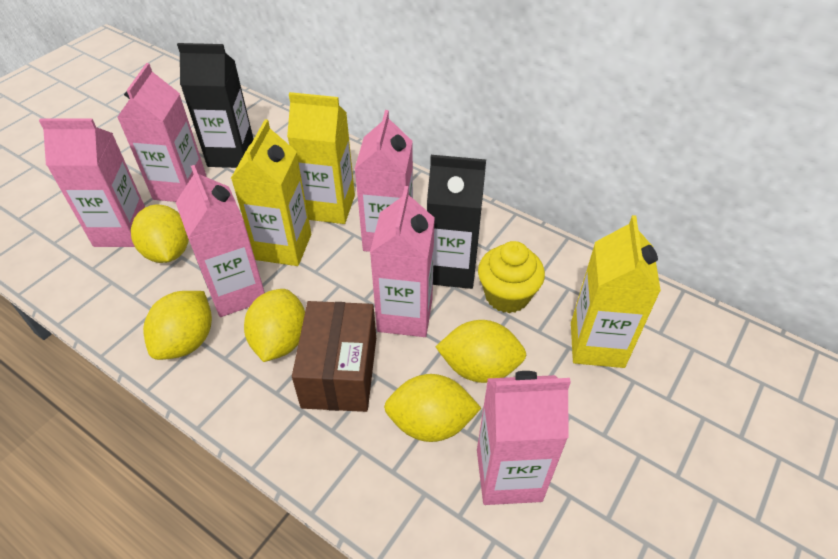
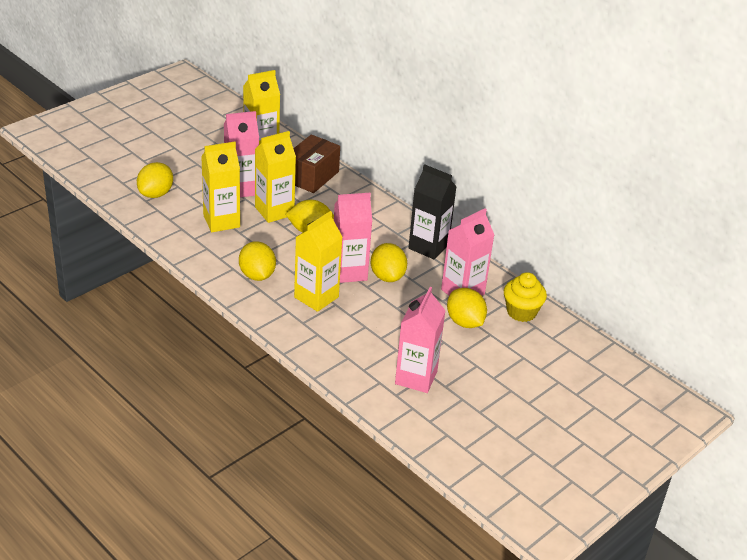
black carton: [177,43,254,168] [427,155,486,289] = 2 -> [409,164,457,259] = 1
pink carton: [39,119,145,247] [117,63,206,202] [176,165,265,317] [355,110,413,252] [370,186,435,337] [477,371,571,505] = 6 -> [224,111,259,197] [334,193,372,283] [395,287,446,393] [441,208,494,296] = 4
yellow carton: [231,119,311,266] [287,92,355,224] [571,215,661,368] = 3 -> [201,142,240,232] [243,70,280,145] [255,131,296,223] [294,211,342,312] = 4

